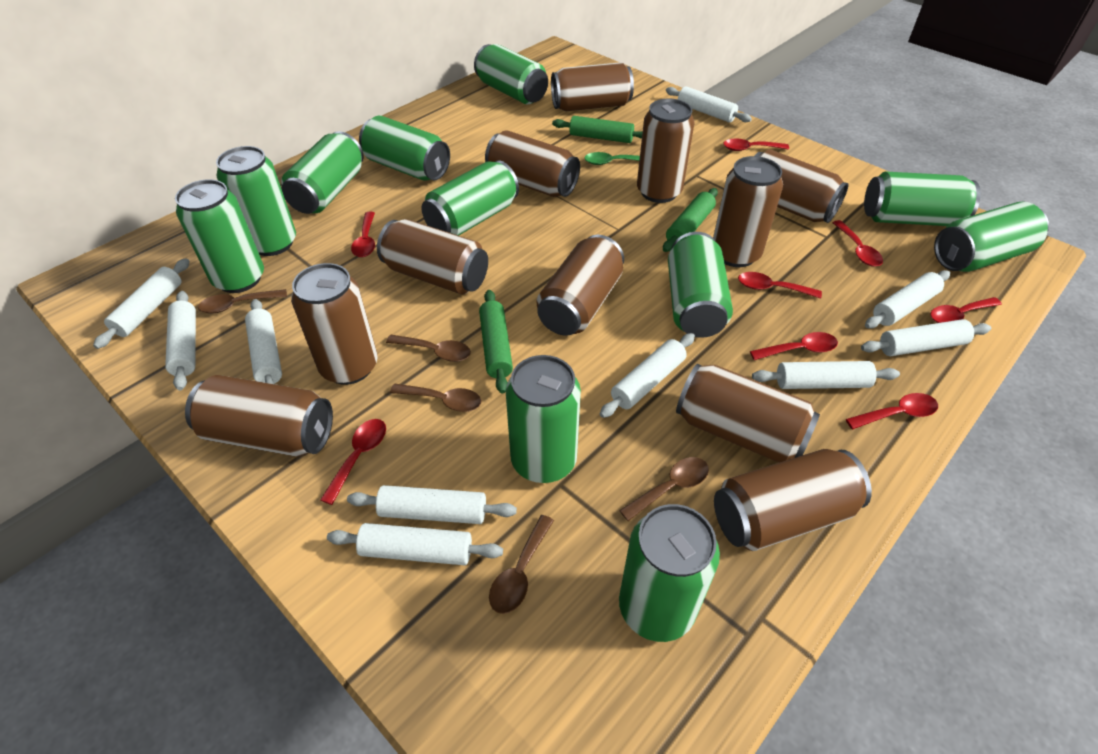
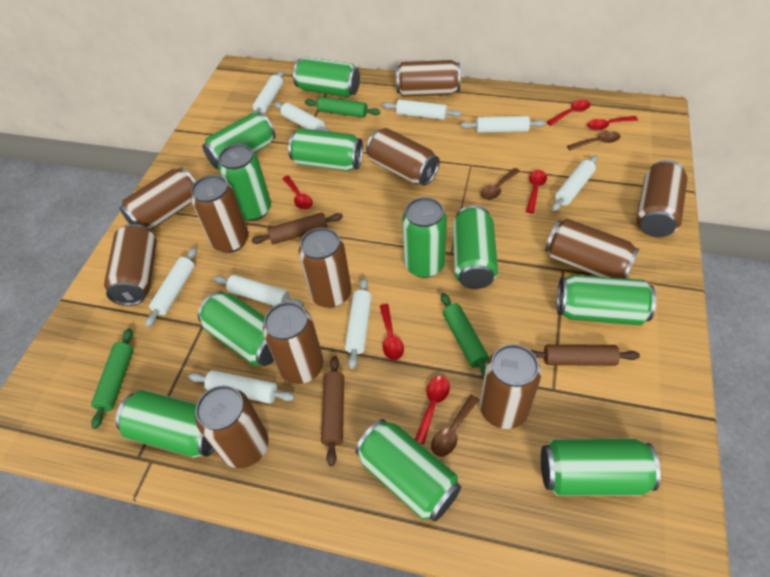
brown rolling pin: none = 0 -> [252,213,343,244] [321,356,344,466] [530,344,640,366] = 3
brown spoon: [198,289,287,313] [386,335,471,362] [390,384,482,412] [489,515,554,614] [619,457,709,521] = 5 -> [431,394,479,457] [481,168,520,200] [567,131,621,150] = 3
green spoon: [584,152,640,165] = 1 -> none = 0
red spoon: [320,419,386,505] [351,212,375,257] [723,138,789,151] [738,272,822,299] [750,332,838,360] [833,220,883,266] [846,393,938,429] [930,297,1002,323] = 8 -> [282,176,313,210] [380,304,404,360] [415,376,450,445] [526,170,547,213] [547,100,591,126] [587,116,638,131] = 6
white rolling pin: [93,258,190,349] [165,291,196,390] [245,299,282,384] [327,523,503,565] [347,485,517,524] [600,333,695,418] [666,86,752,122] [752,361,900,389] [861,319,991,356] [865,270,950,328] = 10 -> [145,247,197,327] [189,370,295,404] [214,275,304,307] [253,71,284,114] [274,102,331,132] [345,278,372,369] [383,99,462,120] [461,116,545,133] [552,155,598,211] = 9

